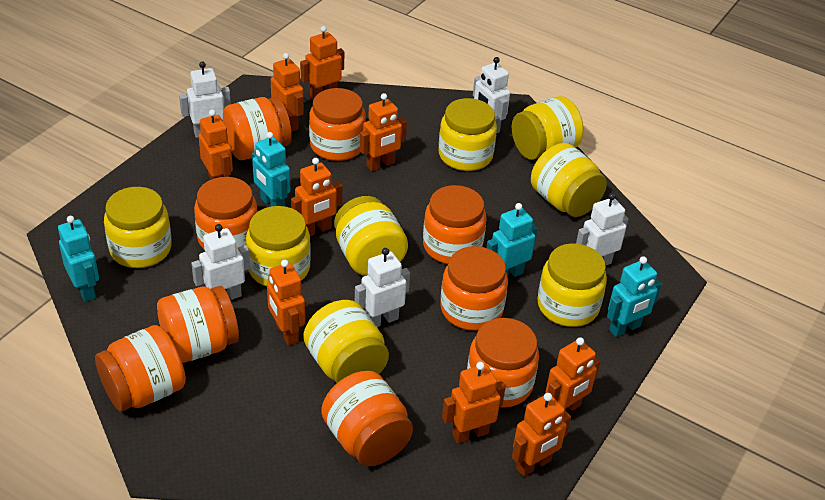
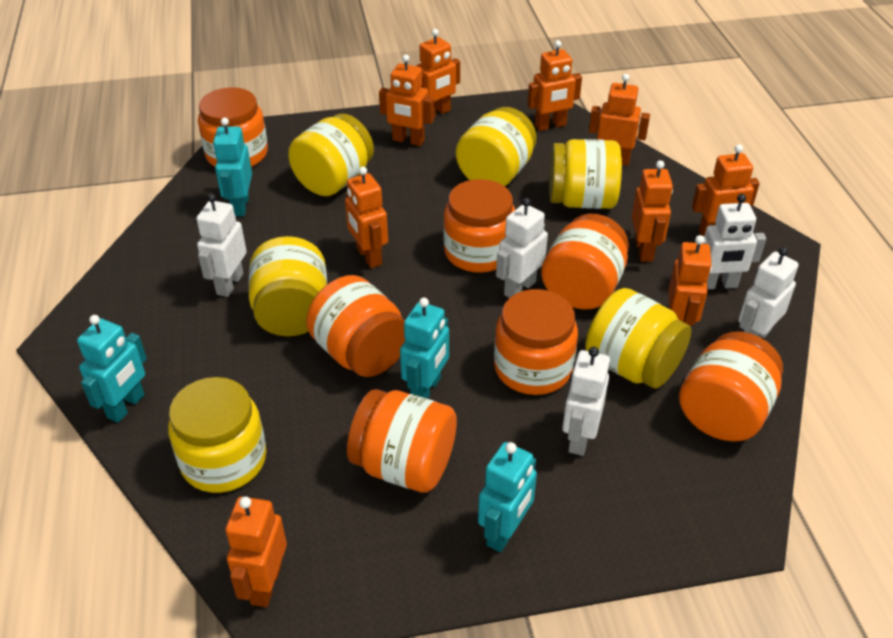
orange jar: [95,325,186,412] [157,286,239,363] [194,177,258,250] [223,97,292,160] [309,88,366,161] [321,371,413,466] [423,185,487,264] [440,246,508,331] [467,318,539,407] = 9 -> [198,87,268,167] [306,275,405,377] [347,389,457,493] [443,179,515,273] [494,289,578,395] [541,214,629,310] [679,331,783,441] = 7
yellow jar: [104,187,172,268] [246,206,311,286] [303,300,389,383] [334,196,408,276] [438,98,497,171] [512,96,584,160] [531,143,607,217] [537,243,607,327] = 8 -> [168,377,266,493] [248,236,327,336] [288,113,374,196] [456,107,537,186] [549,139,622,209] [585,288,691,389] = 6

